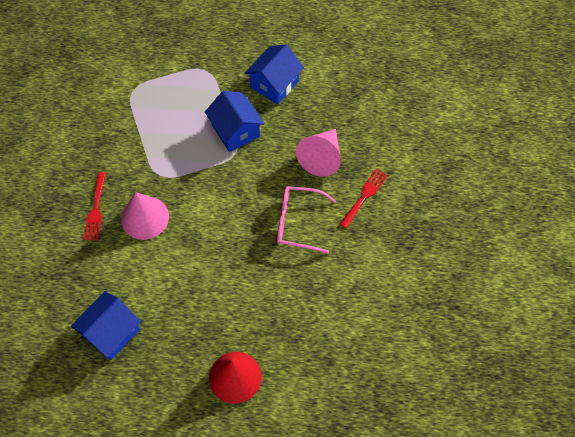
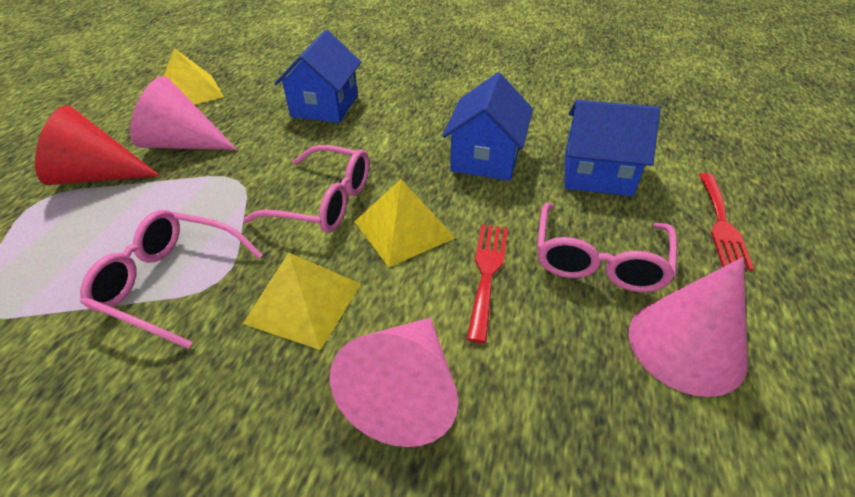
pink cone: [121,192,169,240] [296,129,341,177] = 2 -> [130,76,237,150] [330,318,458,447] [629,257,748,397] = 3
pink glasses: [277,186,336,254] = 1 -> [80,210,263,349] [243,145,369,233] [537,203,677,292] = 3
yellow pyramid: none = 0 -> [164,48,224,105] [243,253,361,350] [354,179,455,267] = 3

